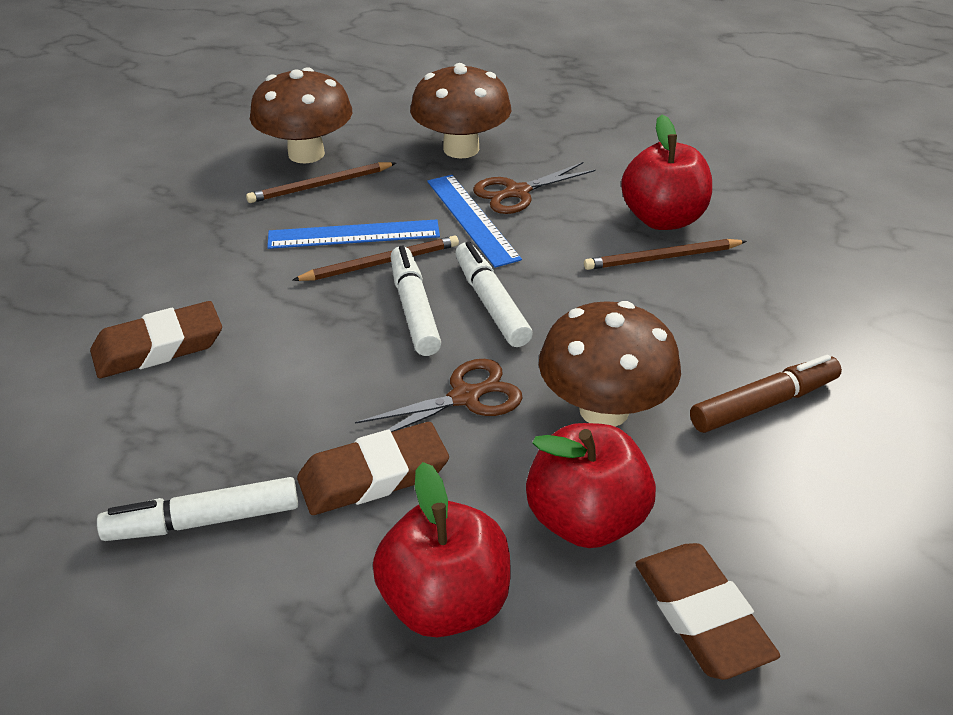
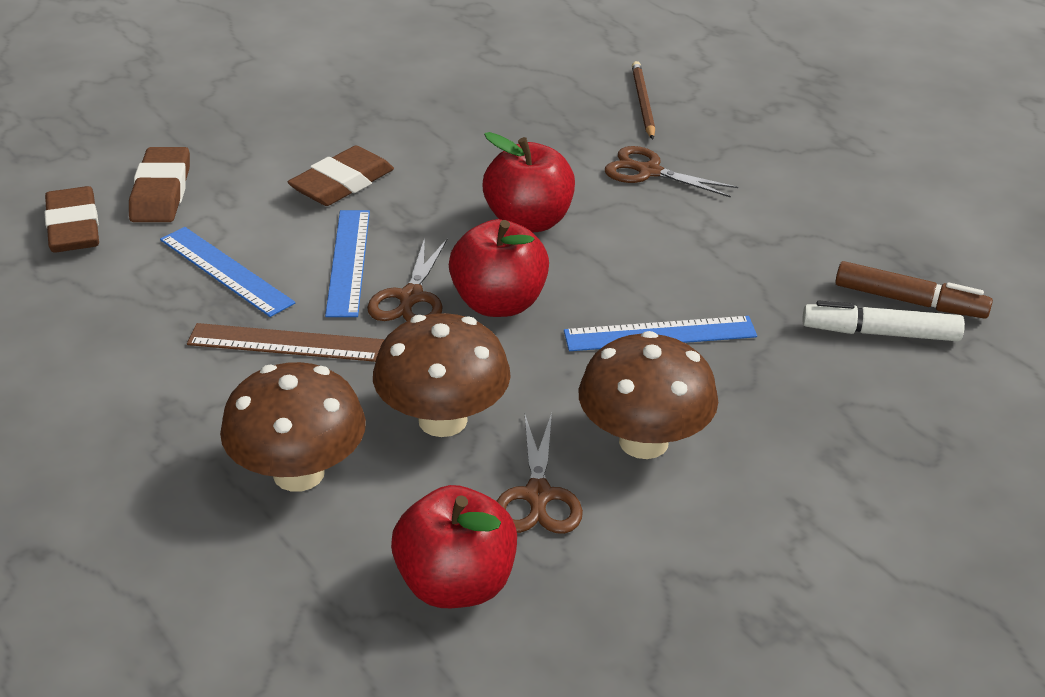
blue ruler: [267,219,440,249] [427,175,522,268] = 2 -> [160,227,295,317] [325,210,370,317] [564,316,757,351] = 3
brown pencil: [246,162,396,203] [293,235,459,281] [584,239,747,270] = 3 -> [632,61,655,140] = 1
brown ruler: none = 0 -> [187,323,384,362] = 1
brown scissors: [355,359,523,432] [473,162,596,214] = 2 -> [367,238,448,321] [497,413,583,534] [605,146,738,198] = 3
white marker: [97,477,299,541] [391,246,441,356] [455,242,533,347] = 3 -> [802,301,965,341] = 1

